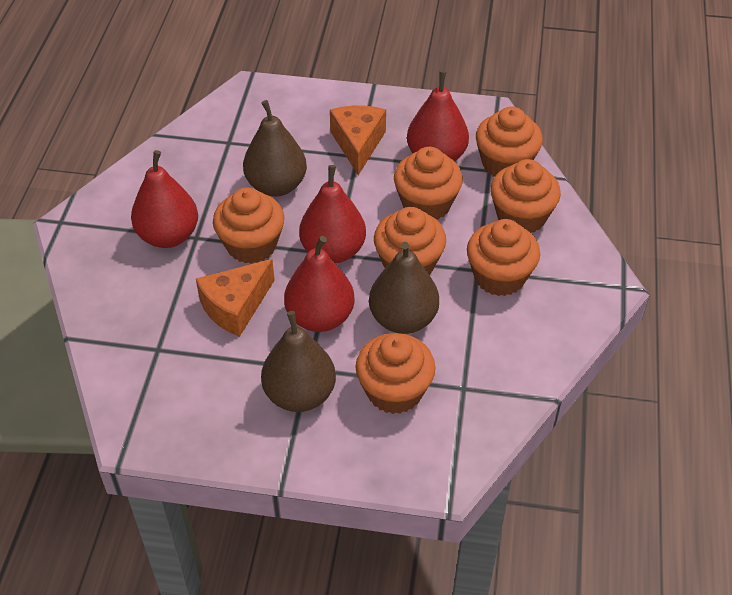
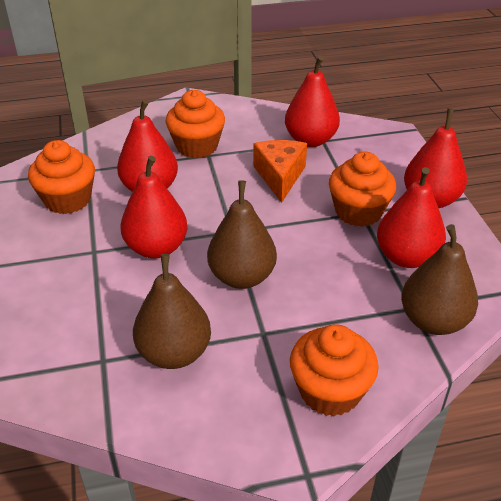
orange cheese: [196,259,275,337] [330,106,386,175] = 2 -> [253,140,307,203] = 1
orange cupcake: [213,188,284,264] [355,333,436,414] [374,207,446,275] [394,147,463,219] [467,219,540,296] [476,106,543,177] [491,159,561,233] = 7 -> [28,140,95,214] [166,90,225,158] [290,324,378,416] [329,151,396,227] = 4
red pear: [131,150,198,248] [284,236,355,332] [299,165,366,263] [407,71,469,161] = 4 -> [117,99,178,192] [121,156,188,258] [285,56,340,147] [377,167,446,268] [404,108,467,208] = 5

